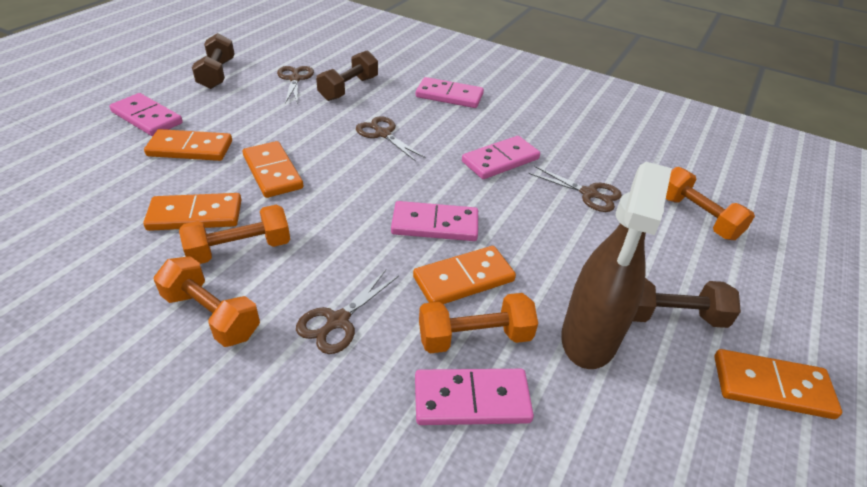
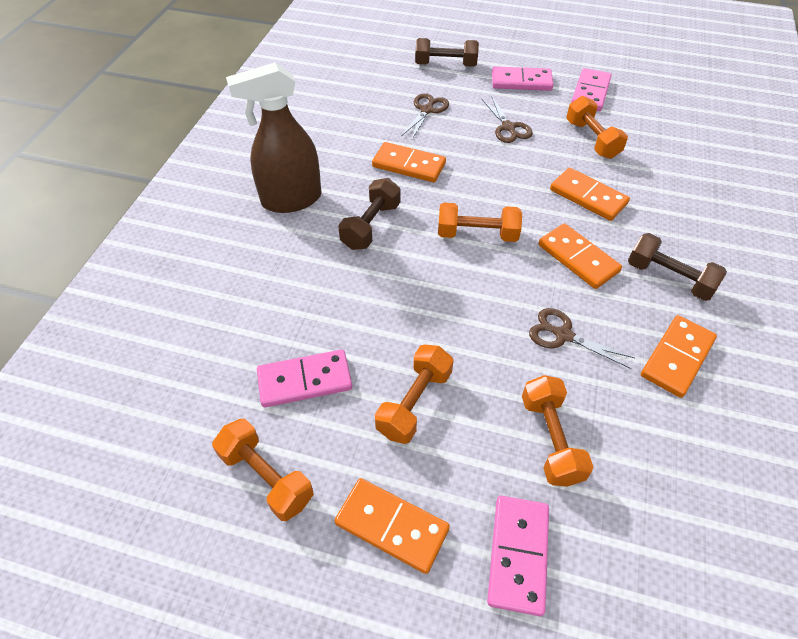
brown scissors: [277,66,314,103] [296,270,399,354] [356,116,426,161] [528,166,622,212] = 4 -> [401,93,449,139] [482,96,533,143] [529,308,635,369] = 3
orange dumbbell: [154,256,260,347] [179,205,290,264] [419,293,538,353] [666,167,755,240] = 4 -> [212,419,314,521] [375,345,453,444] [438,203,522,242] [522,375,593,487] [566,96,628,159] = 5
pink domino: [109,93,183,136] [391,201,478,241] [415,369,534,425] [416,77,484,108] [462,136,540,179] = 5 -> [257,349,352,407] [487,496,549,616] [492,66,553,91] [571,68,612,111] = 4

